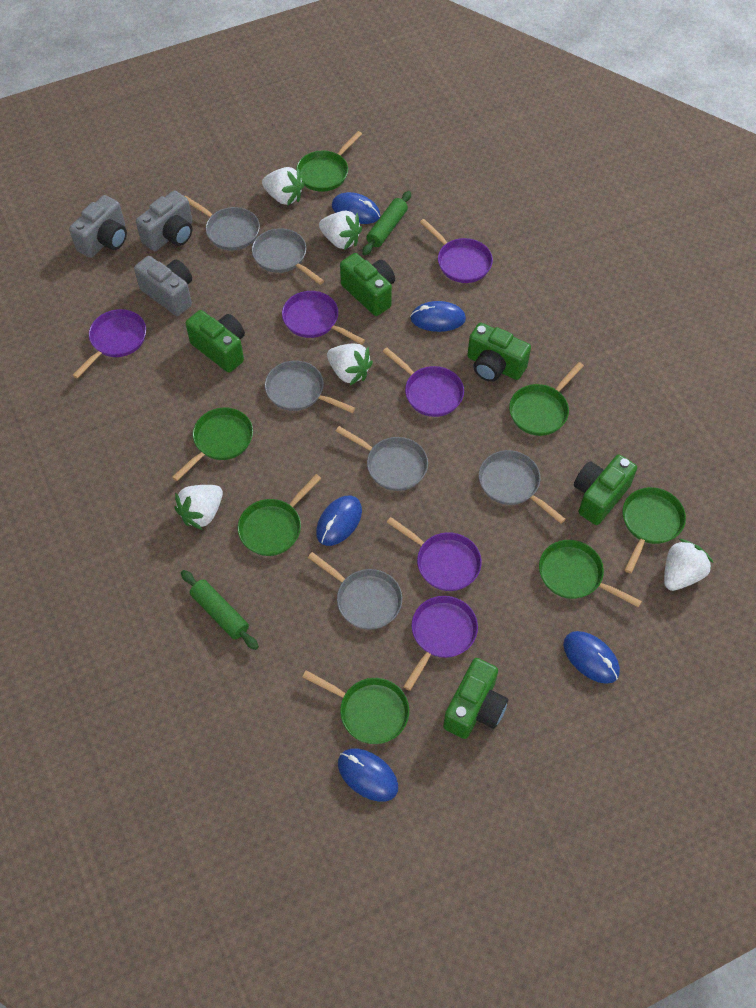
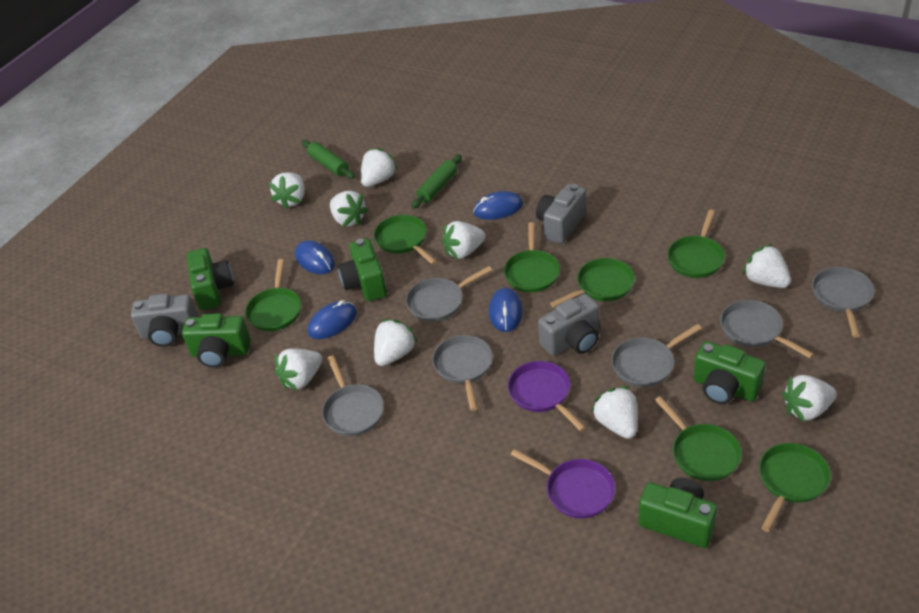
blue mouse: [316,496,362,546] [332,192,380,224] [338,748,398,802] [410,301,466,332] [563,631,620,684] = 5 -> [295,240,335,274] [308,300,357,339] [473,191,523,220] [489,288,523,332] = 4
purple pan: [72,309,146,379] [282,291,365,345] [382,348,464,417] [387,517,482,591] [403,596,478,691] [420,219,493,283] = 6 -> [508,361,586,432] [511,449,616,519] = 2
white strawberry: [174,485,223,530] [262,167,304,206] [319,211,362,250] [327,343,373,385] [664,539,713,591] = 5 -> [269,172,305,209] [275,348,322,391] [330,191,368,226] [361,148,398,187] [374,319,418,366] [442,221,486,259] [592,386,638,439] [743,244,791,288] [782,375,837,422] = 9

